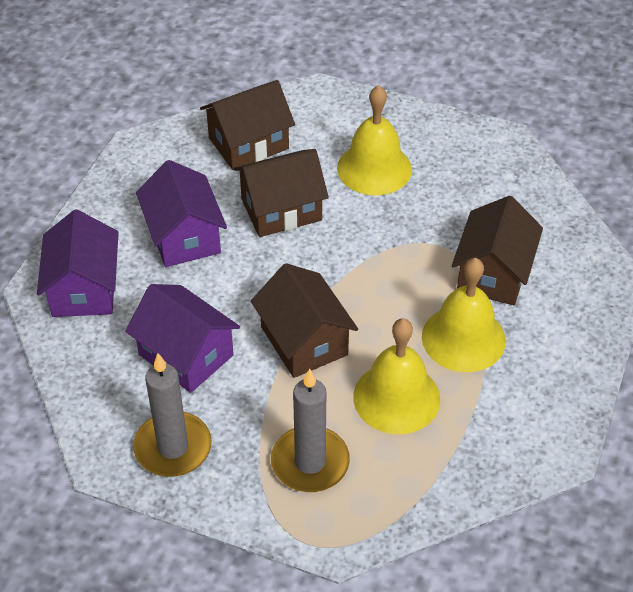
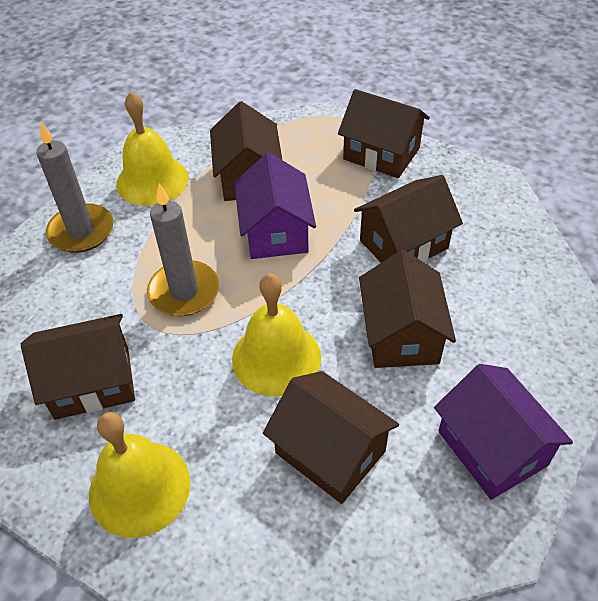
brown house: [200,80,295,170] [234,149,329,237] [251,263,358,378] [452,196,543,305] = 4 -> [21,314,135,420] [210,101,282,201] [263,371,399,504] [338,89,430,178] [354,175,463,263] [359,250,456,368] = 6
purple house: [37,209,119,317] [125,284,240,393] [136,160,227,267] = 3 -> [234,152,316,259] [434,364,573,500] = 2

